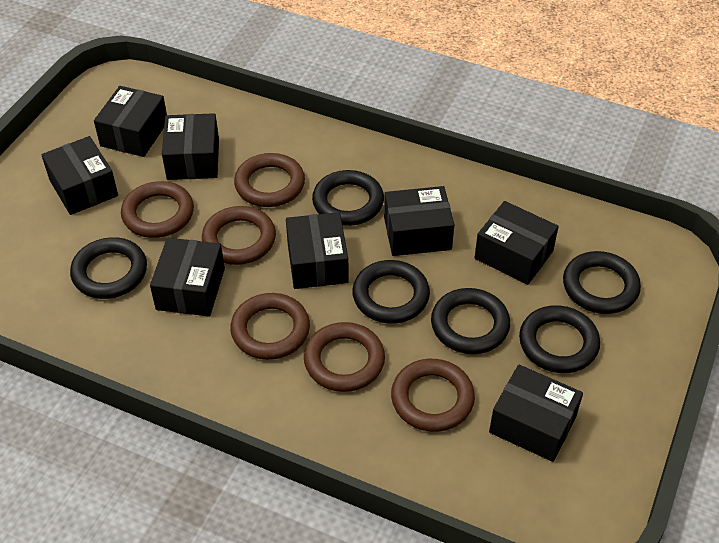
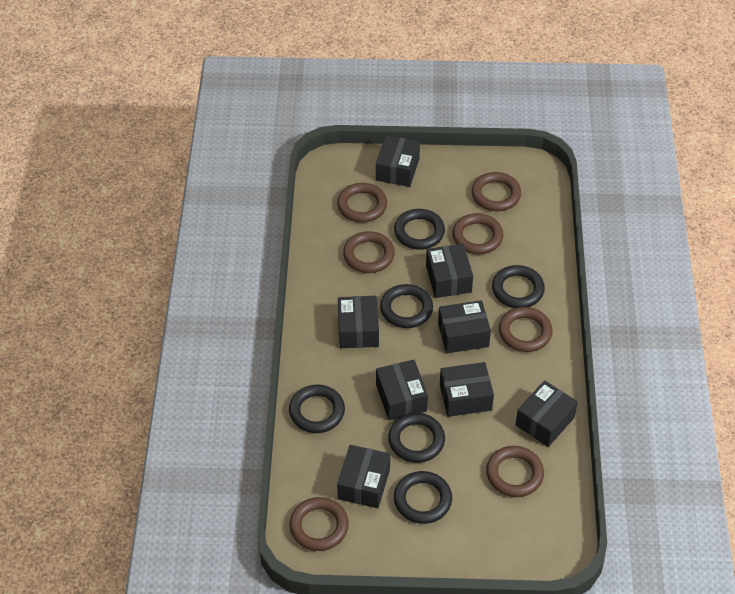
brown ring: [121,181,194,238] [202,206,276,265] [230,293,310,360] [234,153,305,207] [304,322,385,392] [391,359,475,432] = 6 -> [289,497,349,551] [337,183,387,223] [343,231,395,273] [452,213,504,254] [471,172,521,212] [486,446,544,497] [499,307,553,352] = 7

